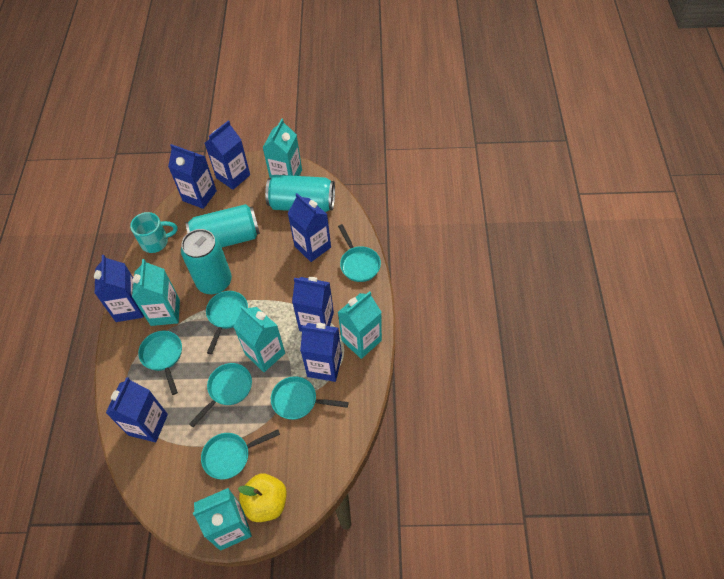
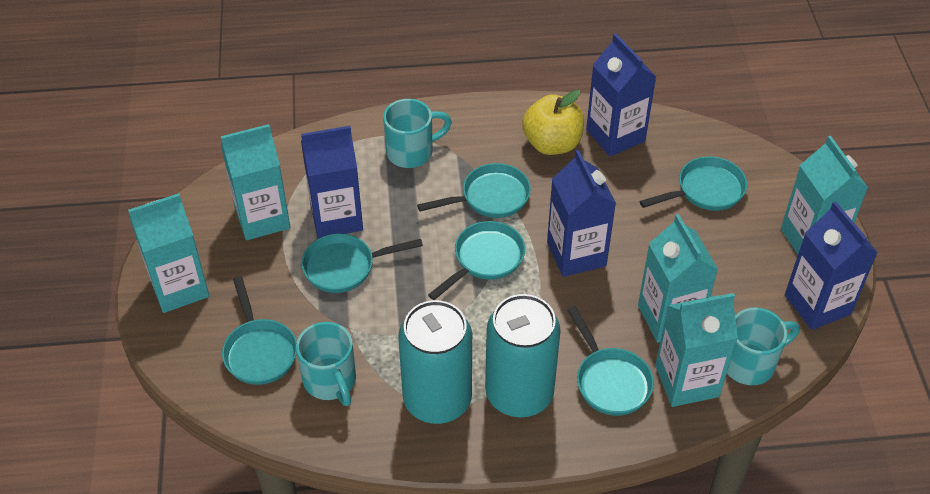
blue carton: [94,255,144,322] [106,377,168,442] [168,144,217,209] [205,120,250,190] [288,193,331,262] [292,277,334,332] [300,323,342,382] = 7 -> [301,126,363,239] [547,150,616,277] [586,33,656,157] [785,201,878,330] = 4
turquoise can: [181,229,232,294] [186,204,260,247] [265,175,335,212] = 3 -> [398,300,472,424] [485,294,561,417] = 2
turquoise mug: [130,212,178,253] = 1 -> [296,322,356,406] [383,99,452,168] [727,307,799,385] = 3

